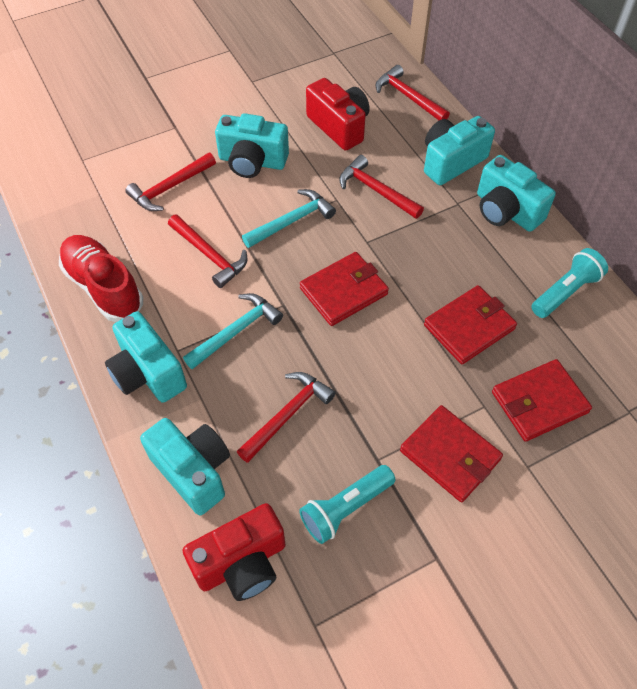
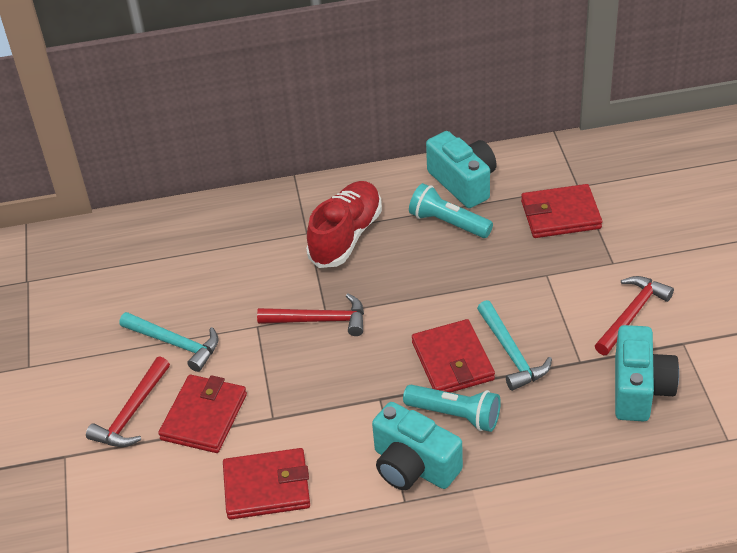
red camera: [182,503,286,601] [306,78,370,151] = 2 -> none = 0
red hammer: [125,153,216,211] [168,215,247,288] [236,372,336,463] [339,155,424,219] [376,65,450,120] = 5 -> [86,356,170,447] [257,294,364,336] [595,276,674,355] = 3
turquoise camera: [105,311,187,403] [140,418,230,515] [215,113,289,178] [424,116,495,185] [477,155,556,232] = 5 -> [372,402,463,490] [426,131,497,208] [615,325,679,421] = 3

